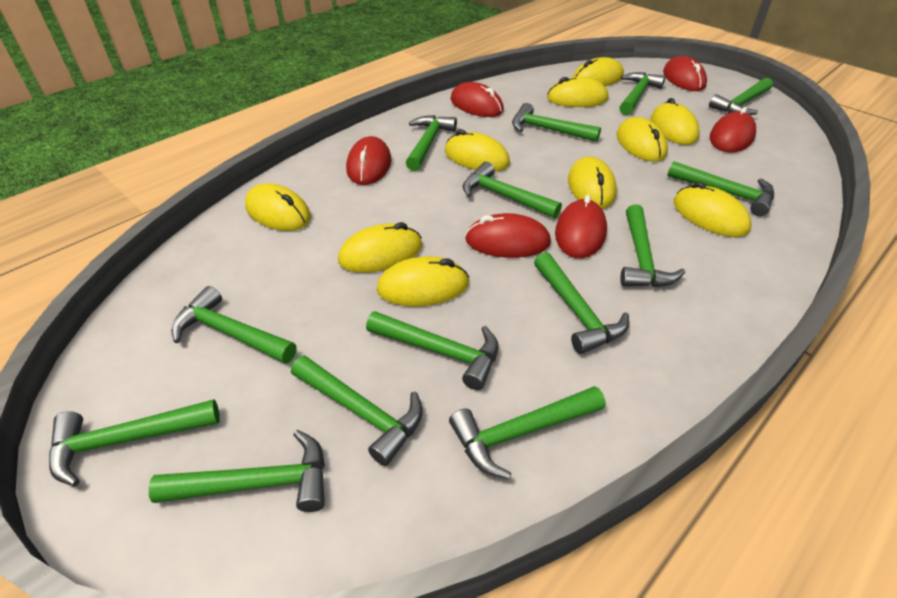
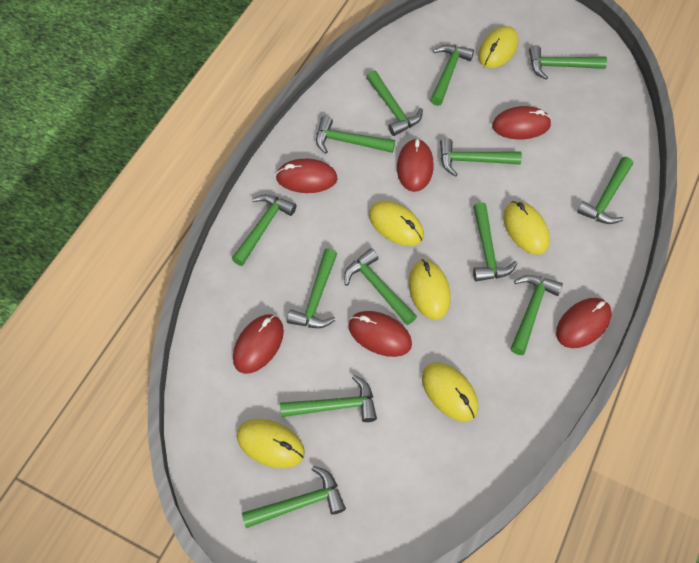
green hammer: [49,399,220,486] [149,430,325,512] [171,286,297,364] [291,355,423,466] [366,311,498,390] [406,115,457,171] [449,386,605,479] [463,162,562,218] [512,103,601,142] [534,252,629,354] [620,72,665,115] [620,204,685,287] [667,161,774,216] [709,78,773,115] = 14 -> [232,194,296,266] [242,466,346,528] [280,375,377,422] [287,248,337,328] [316,116,395,154] [344,248,417,325] [366,70,423,136] [430,44,474,106] [440,138,522,177] [473,202,518,281] [511,275,563,355] [529,45,607,80] [577,157,633,224] = 13
yellow mouse: [245,183,311,231] [338,222,422,273] [377,256,469,306] [445,129,510,171] [547,77,608,107] [568,156,617,208] [573,57,624,86] [617,117,668,162] [651,98,700,145] [674,182,752,237] = 10 -> [237,419,305,468] [369,201,424,246] [409,259,451,320] [422,362,478,422] [478,26,518,68] [503,201,550,255] = 6

